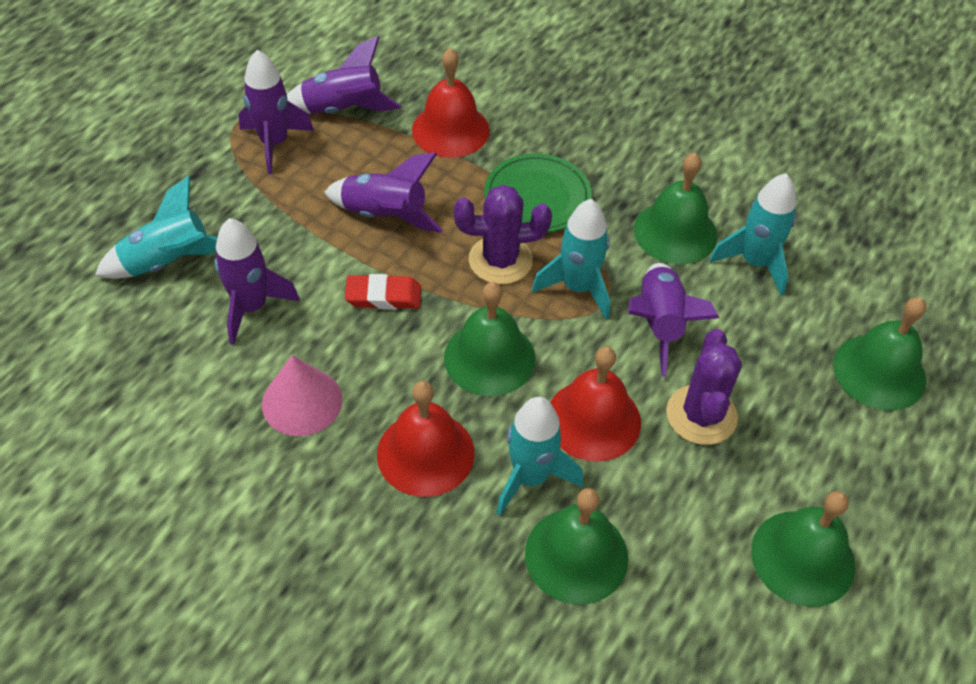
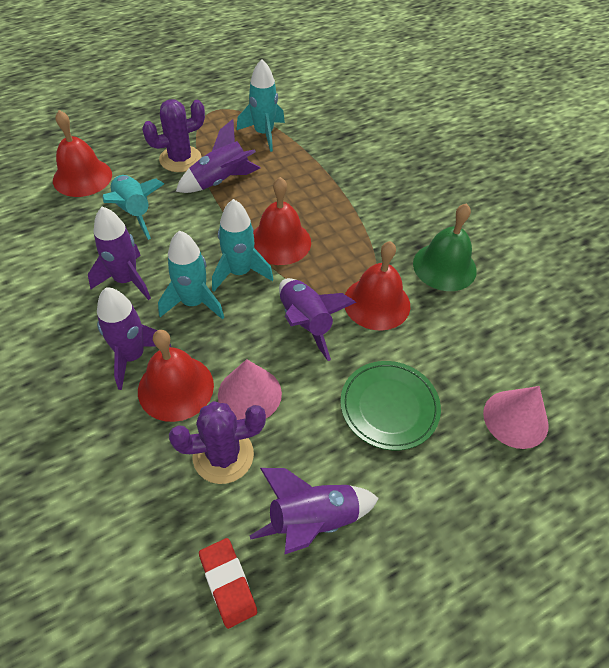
green bell: [444,282,536,396] [525,488,628,605] [634,153,717,264] [751,491,855,607] [833,297,926,411] = 5 -> [413,203,477,291] = 1
pink cone: [262,355,343,436] = 1 -> [218,359,282,420] [483,386,549,449] = 2
red bell: [377,381,474,497] [412,48,490,158] [550,346,641,462] = 3 -> [53,110,112,197] [138,330,214,422] [253,177,311,265] [345,241,410,331] = 4

